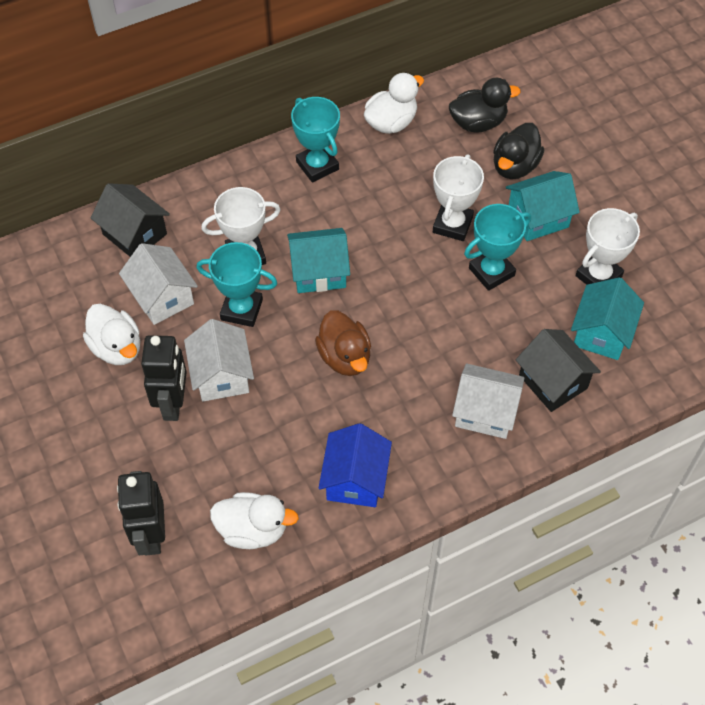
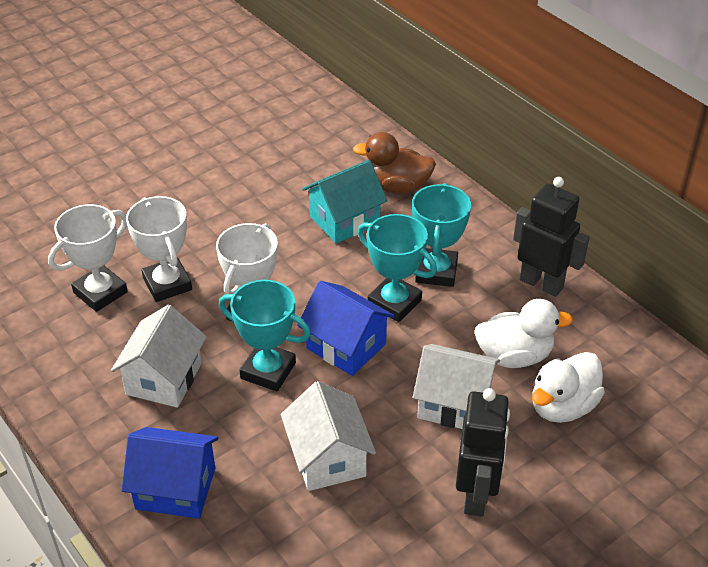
black duck: [449,78,521,133] [493,123,544,179] = 2 -> none = 0
black house: [91,183,170,257] [516,329,601,412] = 2 -> none = 0
blue house: [319,423,392,507] = 1 -> [122,427,218,519] [297,281,395,376] = 2
turquoise house: [287,228,350,293] [506,171,580,241] [571,277,644,360] = 3 -> [302,160,387,244] = 1
white duck: [83,304,140,365] [210,492,299,549] [364,73,424,134] = 3 -> [475,299,573,368] [532,352,605,423] = 2

